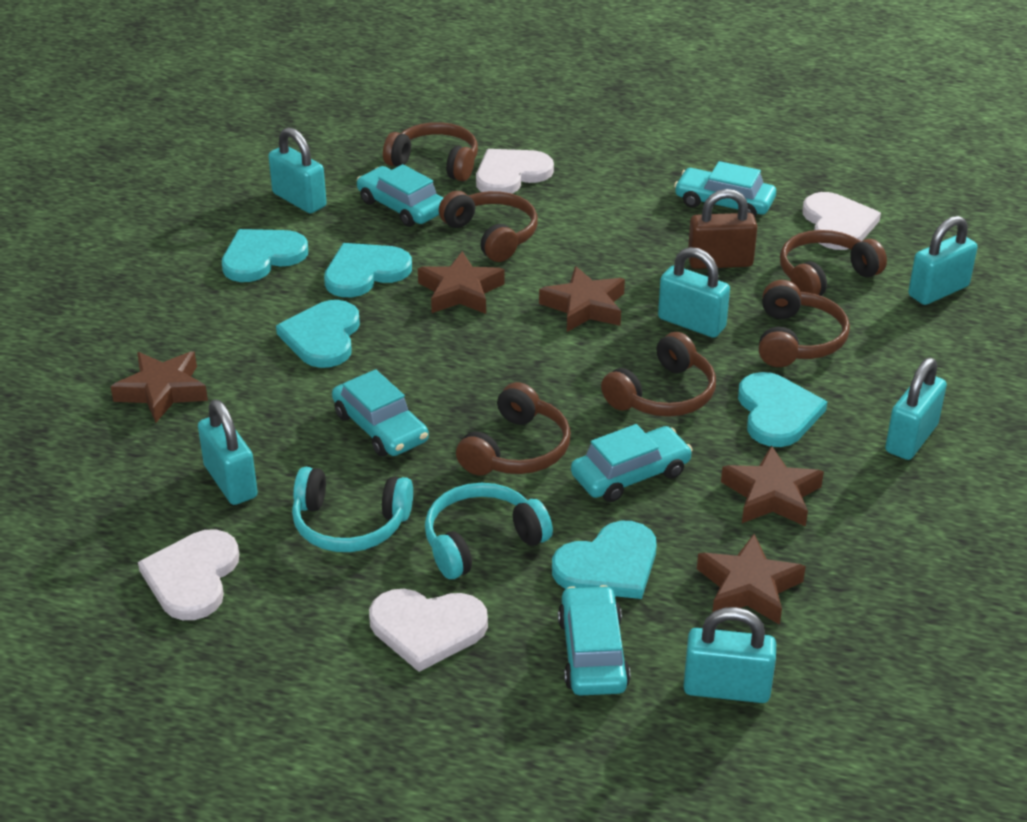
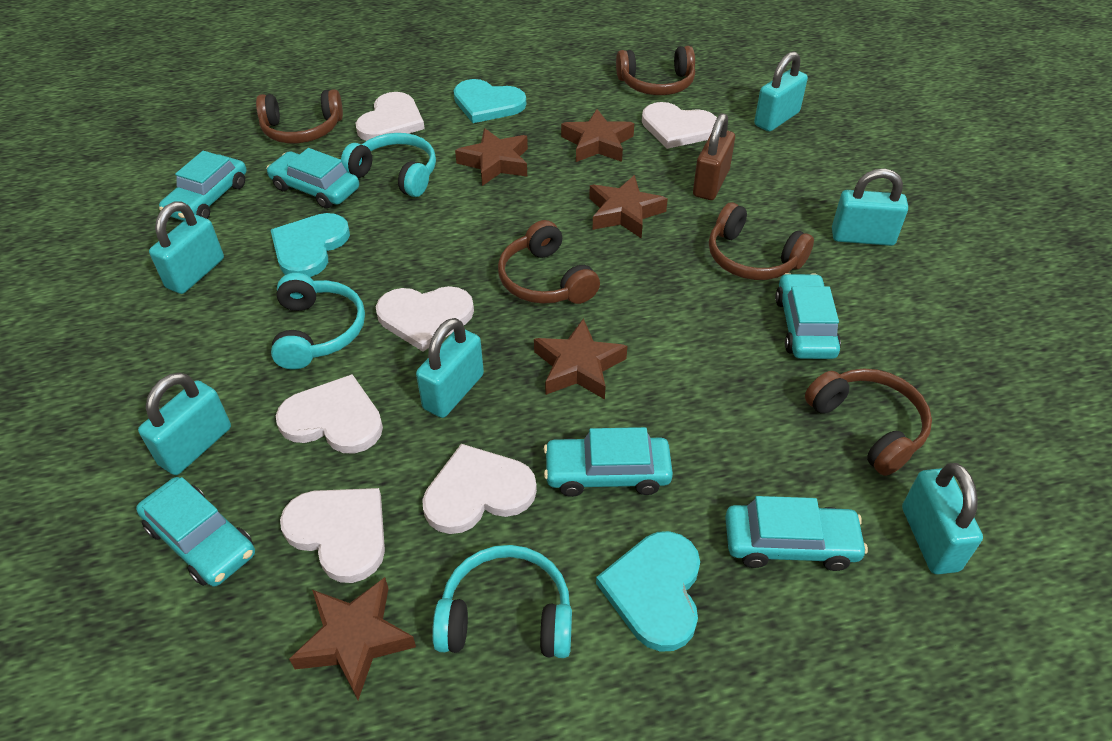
brown headphones: [383,122,478,181] [439,191,538,262] [456,382,571,475] [601,332,716,417] [759,280,850,367] [780,230,887,296] = 6 -> [256,89,343,143] [498,220,600,304] [616,46,695,95] [709,202,814,280] [805,368,932,476] = 5
turquoise car: [332,369,429,456] [357,164,443,227] [558,585,630,695] [571,424,693,502] [674,161,776,217] = 5 -> [136,477,255,587] [159,151,247,221] [266,148,359,209] [544,427,673,497] [725,496,868,571] [775,273,841,359] = 6
turquoise headphones: [292,467,413,552] [425,483,553,579] = 2 -> [271,273,365,370] [341,133,436,197] [432,545,572,658] = 3
turquoise heart: [222,229,308,282] [276,300,360,368] [324,243,412,297] [552,521,657,599] [738,372,827,447] = 5 -> [271,213,350,277] [454,79,526,123] [596,531,700,652] = 3
white heart: [138,529,239,620] [369,589,488,672] [476,149,554,194] [802,192,881,250] = 4 -> [276,374,383,454] [280,488,385,583] [355,92,425,141] [376,286,474,352] [422,444,537,534] [642,102,717,149] = 6

